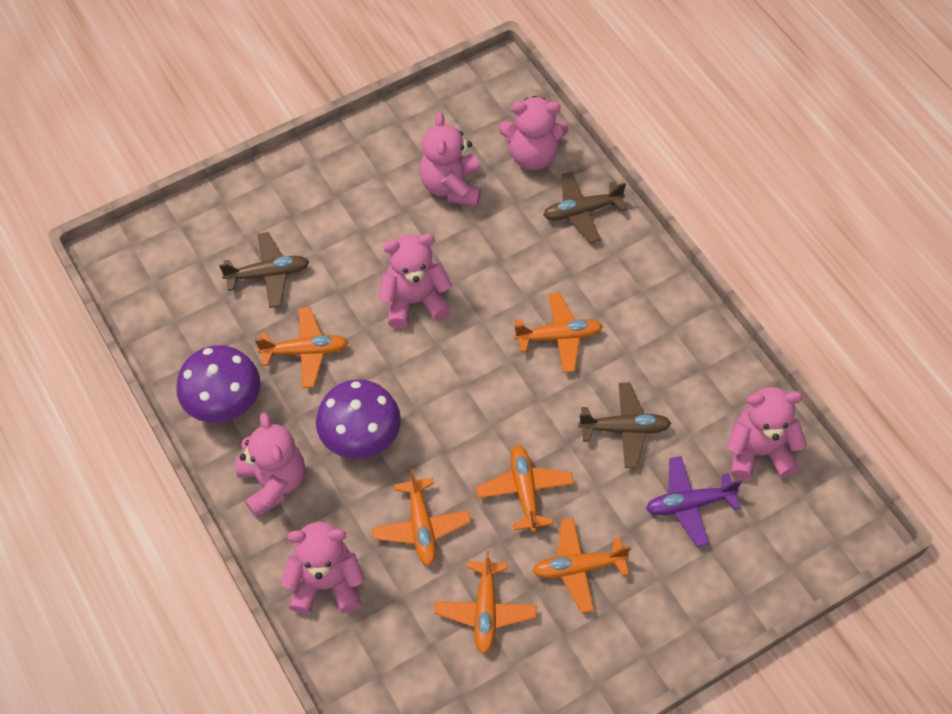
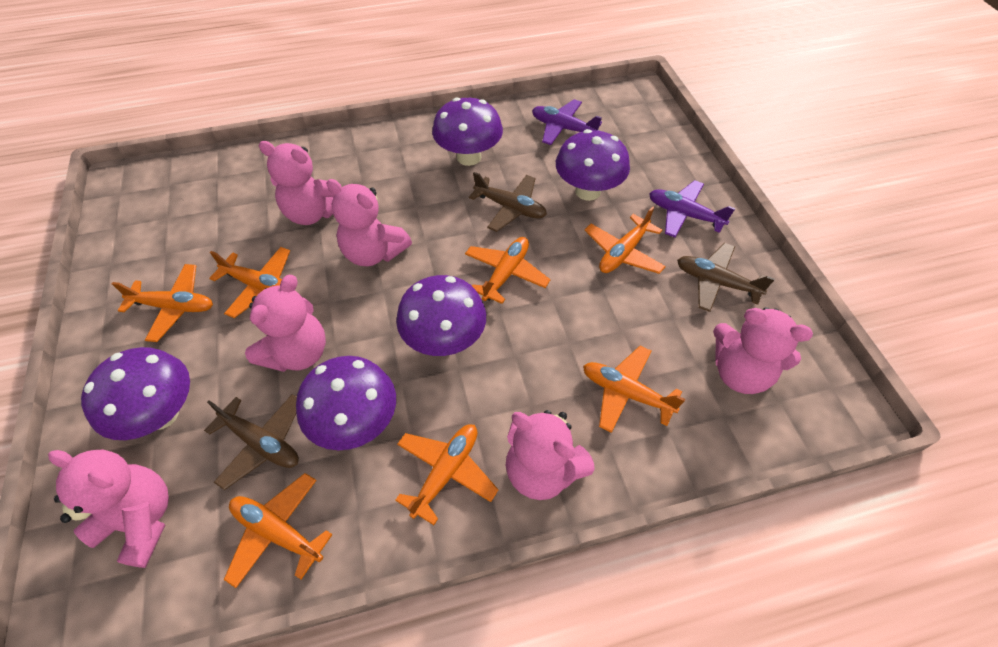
orange plane: [255,307,348,388] [372,469,471,566] [435,550,537,654] [476,445,574,532] [514,292,603,373] [533,518,631,613] = 6 -> [112,264,213,342] [209,247,290,318] [224,473,333,588] [395,424,499,525] [465,237,551,304] [583,346,685,433] [585,206,666,274] = 7
purple mushroom: [176,345,260,423] [316,379,401,459] = 2 -> [81,347,190,440] [296,356,396,451] [396,275,486,356] [432,97,503,166] [556,129,630,201] = 5
purple plane: [646,456,742,547] = 1 -> [532,99,602,145] [649,180,735,237] = 2

